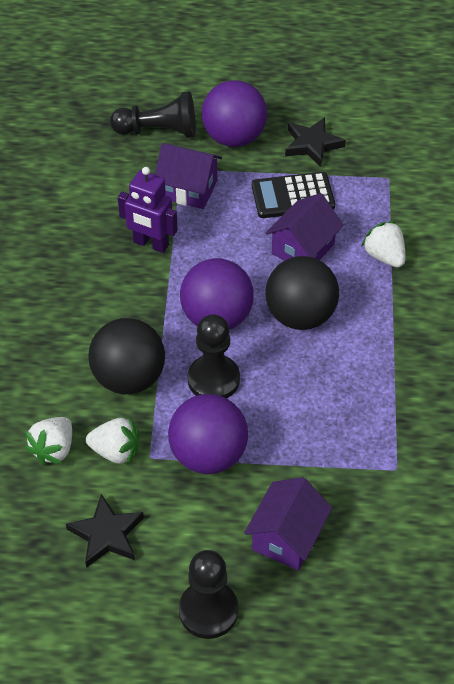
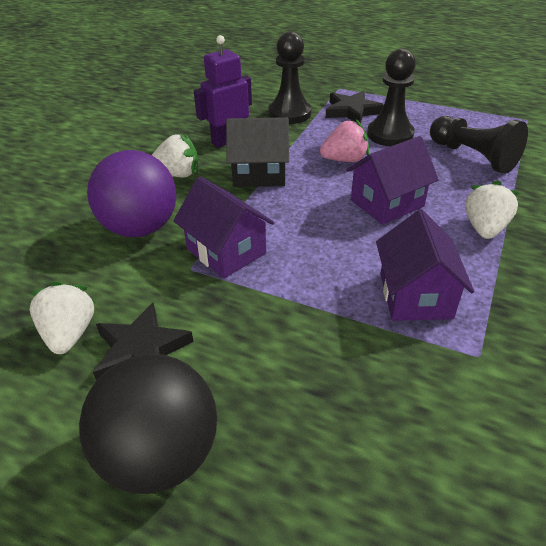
black ball: [88,318,165,394] [265,256,339,330] = 2 -> [79,354,217,494] = 1
black calculator: [252,172,335,218] = 1 -> none = 0
black house: none = 0 -> [226,117,289,187] = 1
pink strawberry: none = 0 -> [320,119,369,162] = 1
purple ball: [168,394,248,474] [180,258,254,330] [202,80,267,147] = 3 -> [87,150,176,237] = 1

